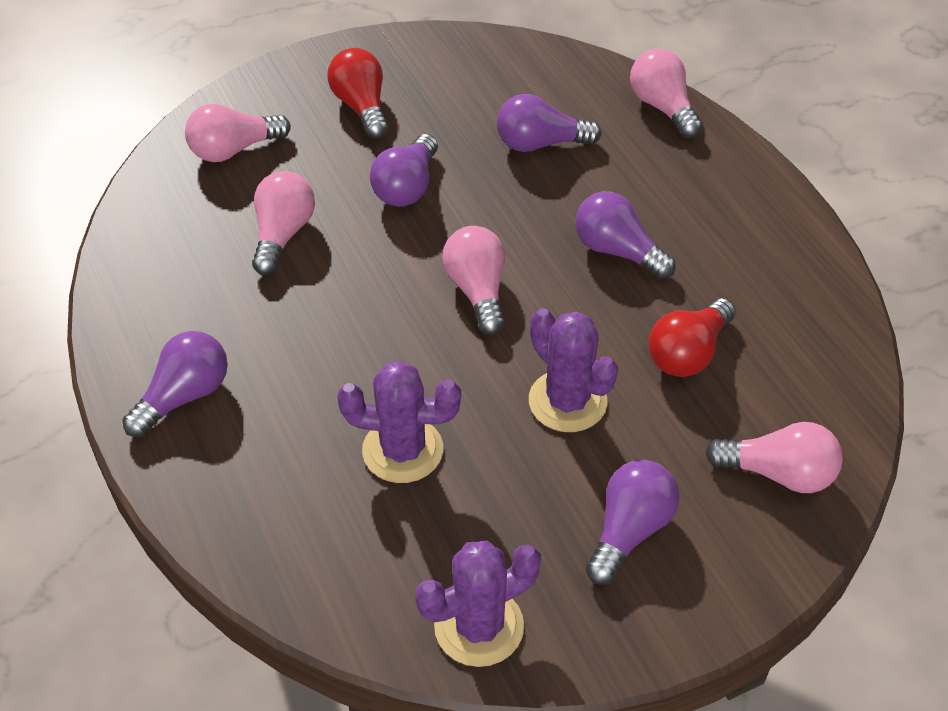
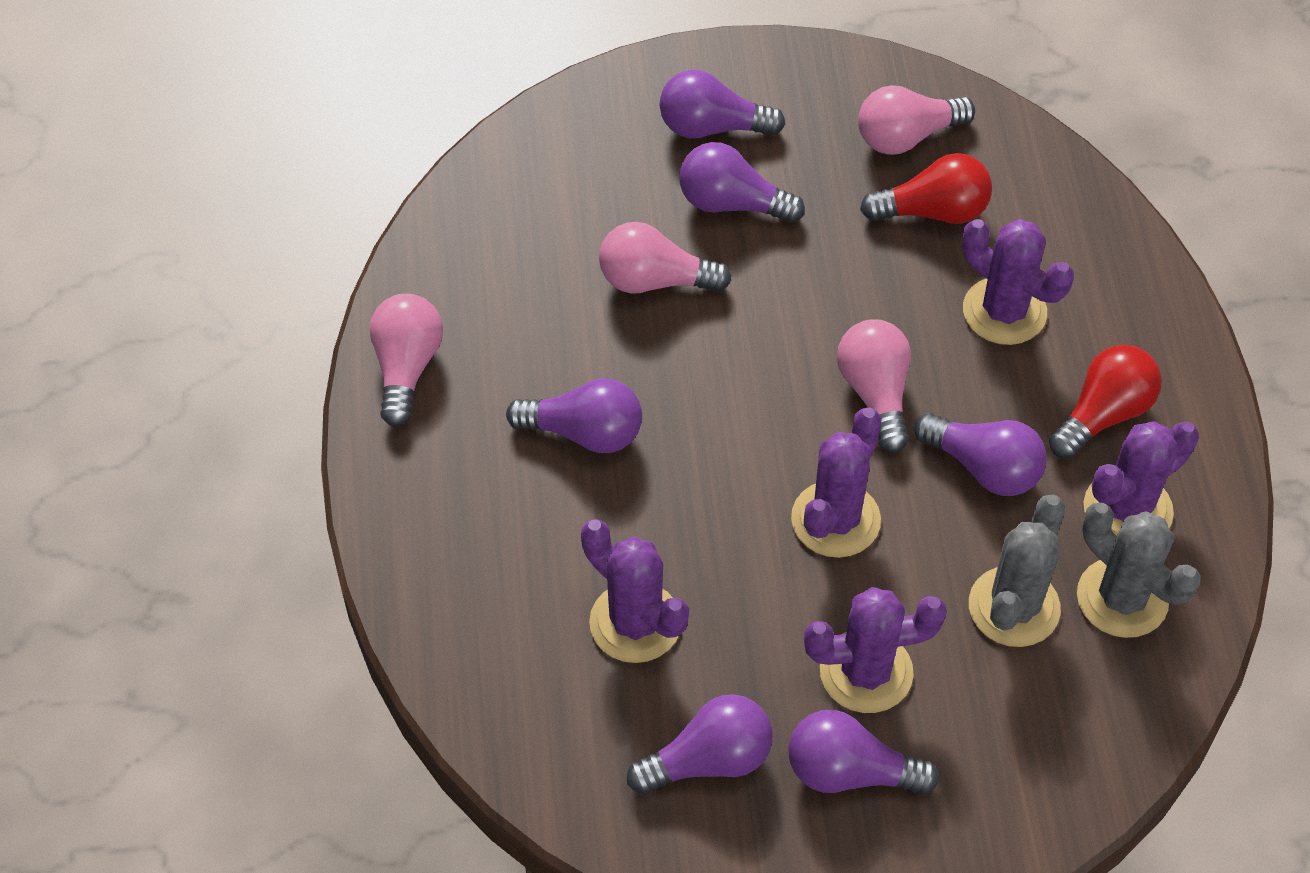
grey cactus: none = 0 -> [969,494,1065,647] [1077,503,1201,638] = 2
pink light bulb: [185,104,291,162] [252,171,315,275] [442,226,505,335] [630,49,702,138] [705,422,843,493] = 5 -> [370,294,443,427] [599,222,731,293] [837,320,911,453] [858,85,975,155] = 4
purple cactus: [337,361,461,483] [415,541,541,667] [529,308,618,432] = 3 -> [581,519,689,663] [791,407,882,558] [804,587,947,713] [962,219,1074,345] [1084,421,1199,536] = 5
purple light bulb: [122,331,228,437] [370,134,438,207] [497,94,602,152] [575,191,676,279] [586,460,680,585] = 5 -> [506,378,642,453] [627,694,773,795] [660,69,785,138] [679,142,805,223] [788,710,939,795] [914,413,1047,496] = 6

